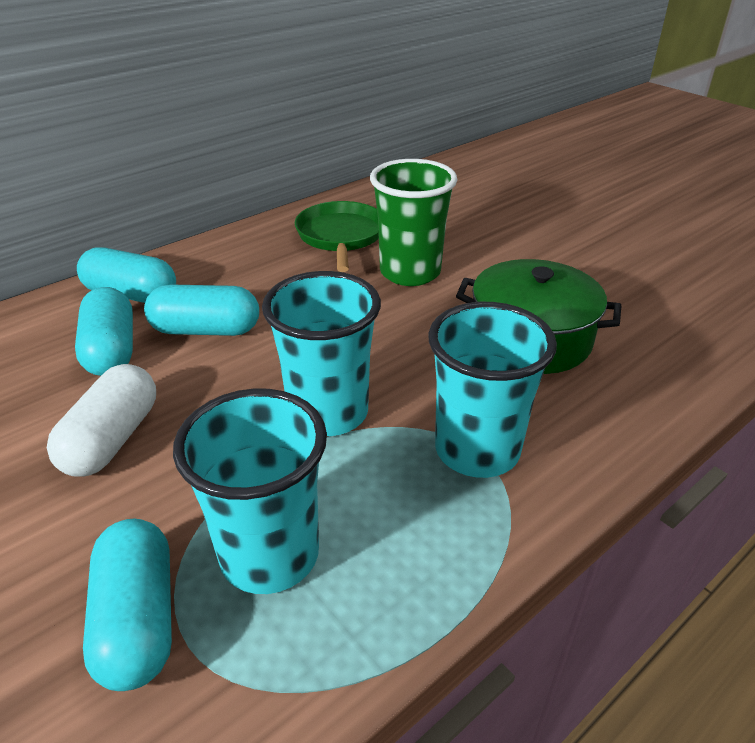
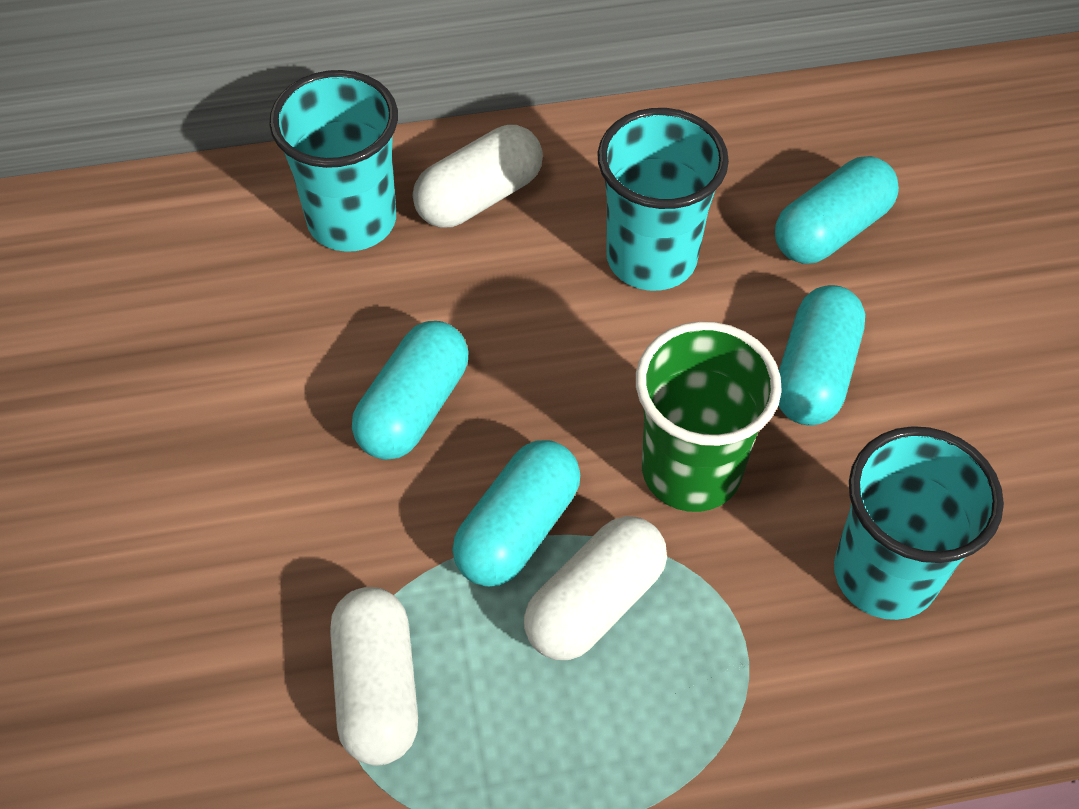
green pan: [294,201,379,272] = 1 -> none = 0
green pot: [456,259,621,374] = 1 -> none = 0
white capsule: [47,364,156,477] = 1 -> [330,587,418,766] [413,125,543,228] [524,516,667,660] = 3

